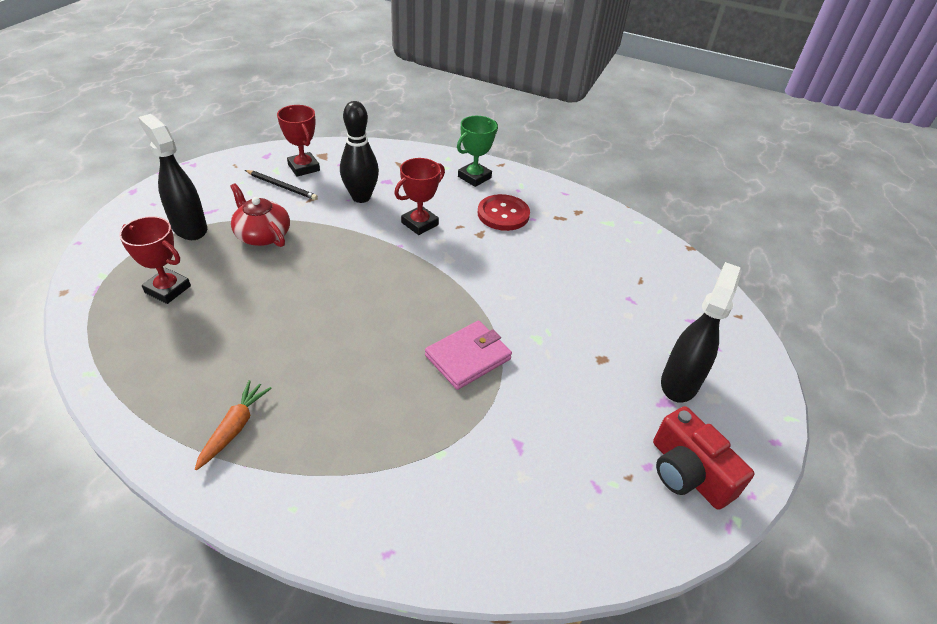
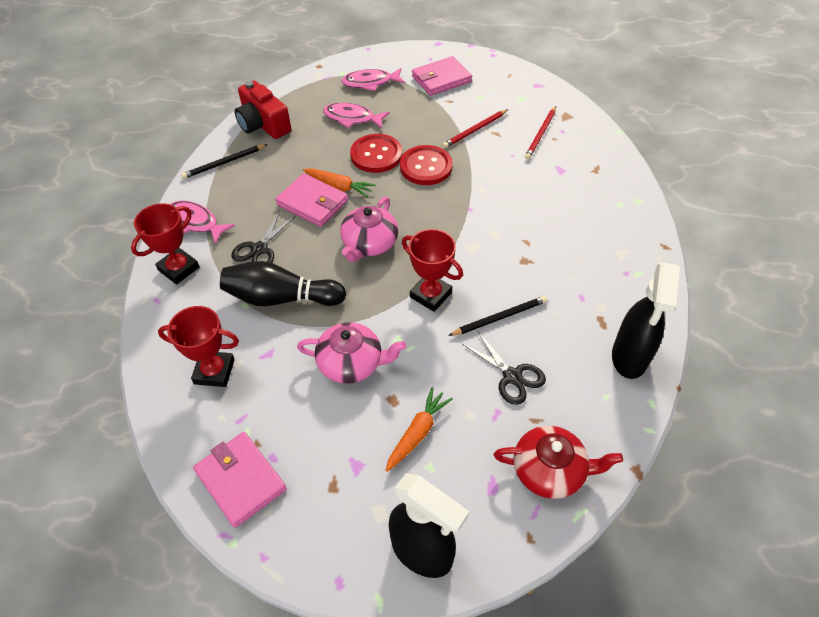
black pencil: [245,170,318,200] = 1 -> [181,144,268,179] [448,296,547,336] = 2
black scissors: none = 0 -> [231,211,296,263] [461,330,546,405] = 2
green trophy: [457,116,498,187] = 1 -> none = 0
orange carrot: [195,380,272,470] = 1 -> [303,168,376,198] [385,387,453,472] = 2
pink fish: none = 0 -> [170,201,235,244] [323,103,389,129] [342,68,405,91] = 3
pink teapot: none = 0 -> [297,322,406,384] [340,197,398,262] = 2
pink wallet: [425,321,512,390] = 1 -> [193,432,287,528] [275,173,348,227] [412,56,472,96] = 3
red button: [478,194,530,231] = 1 -> [350,134,402,173] [400,145,453,185] = 2
red pencil: none = 0 -> [443,109,508,148] [525,106,556,160] = 2

